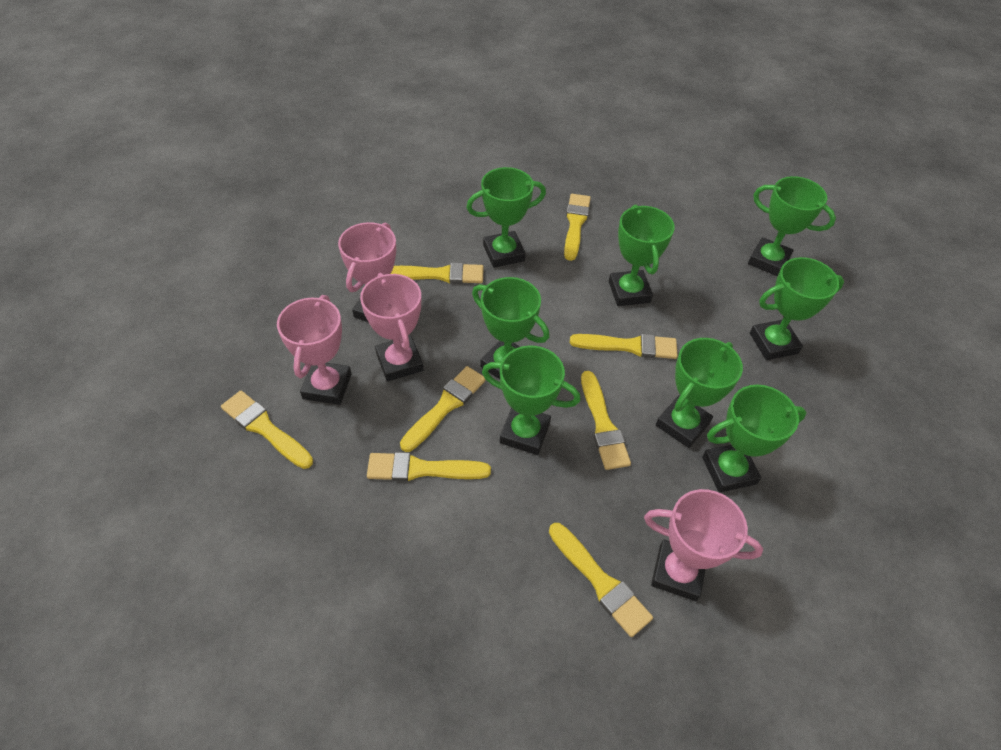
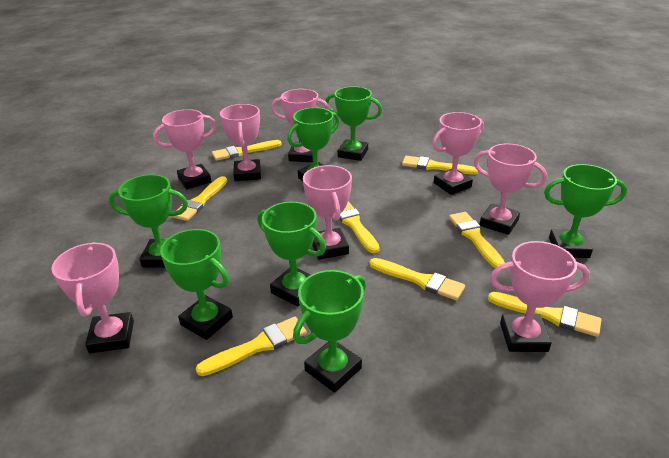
green trophy: [466,167,546,268] [472,277,549,379] [482,346,580,455] [609,205,675,306] [656,338,743,448] [702,385,807,493] [748,176,836,276] [750,257,844,360] = 8 -> [109,174,188,268] [160,229,233,340] [258,202,326,307] [287,108,339,181] [293,270,366,393] [325,86,382,161] [544,164,627,258] = 7
pink trophy: [277,295,352,405] [338,222,396,322] [360,273,424,381] [644,489,763,601] = 4 -> [51,242,134,353] [153,109,216,189] [220,104,261,181] [271,89,330,162] [303,165,352,260] [432,112,484,195] [474,144,547,235] [490,241,590,352] = 8

